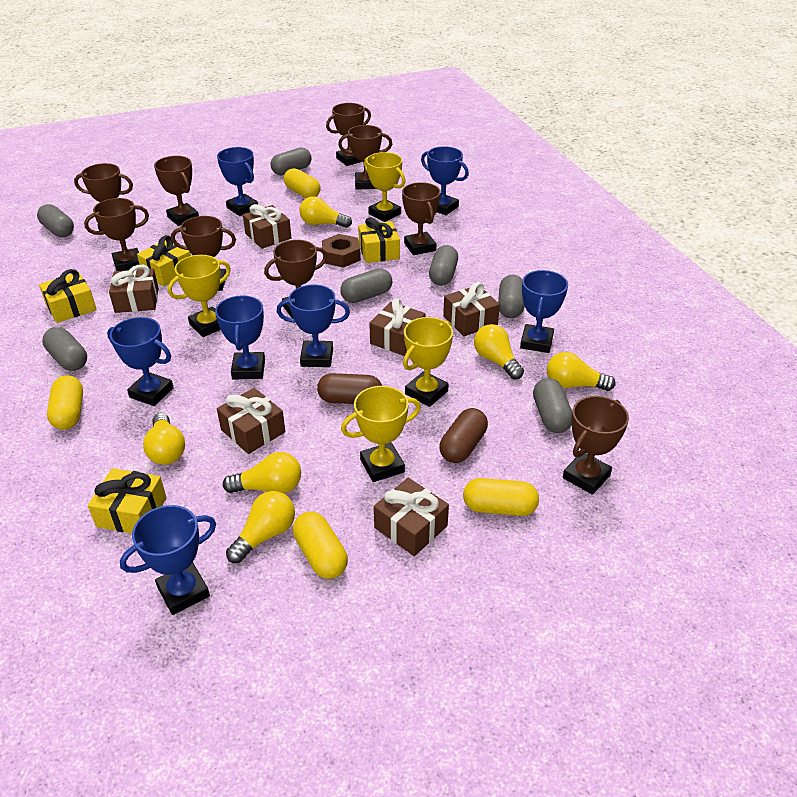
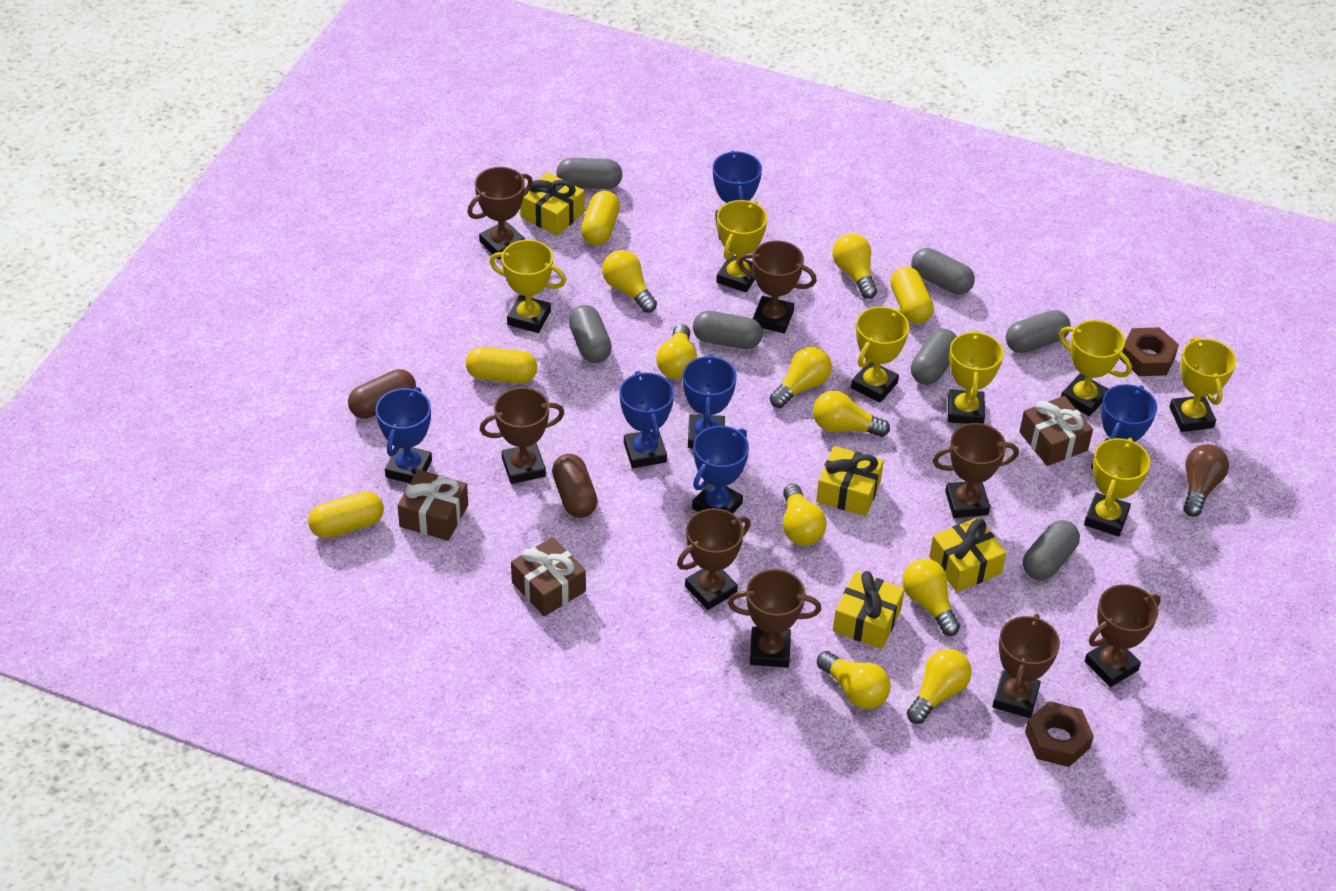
blue trophy: [107,317,174,406] [120,505,216,615] [215,295,265,380] [217,147,258,216] [277,284,350,367] [421,146,469,215] [520,270,568,353] = 7 -> [376,387,432,483] [619,371,674,468] [682,354,737,448] [692,426,749,513] [713,150,762,240] [1091,384,1157,469] = 6
brown gift: [109,265,159,313] [217,388,285,454] [243,204,291,249] [369,298,425,356] [374,478,449,556] [443,282,500,336] = 6 -> [397,469,468,541] [511,537,586,616] [1019,396,1093,466] = 3
brown light bulb: none = 0 -> [1183,444,1229,517] = 1
brown nut: [322,234,361,268] = 1 -> [1025,701,1094,767] [1120,327,1179,376] = 2
brown trophy: [74,163,133,231] [84,198,149,271] [154,156,199,226] [171,216,236,291] [264,240,328,318] [326,103,371,166] [338,125,392,190] [402,182,441,255] [563,396,629,495] = 9 -> [467,167,533,259] [479,387,565,484] [677,508,750,610] [728,569,821,668] [738,241,817,333] [933,423,1019,518] [992,614,1060,718] [1085,584,1161,687] = 8
yellow light bulb: [143,413,185,465] [223,452,301,494] [226,491,295,563] [299,196,352,228] [474,324,524,380] [547,352,615,391] = 6 -> [602,250,657,313] [656,324,697,379] [770,346,832,408] [783,484,827,546] [813,391,890,437] [817,651,890,709] [832,233,877,299] [902,559,960,636] [907,649,972,724] = 9
yellow trophy: [168,255,231,337] [341,386,421,482] [364,152,406,222] [403,317,453,407] = 4 -> [490,240,566,333] [716,200,767,293] [851,306,909,403] [948,330,1003,424] [1059,320,1132,416] [1084,438,1150,537] [1169,337,1236,432] = 7

